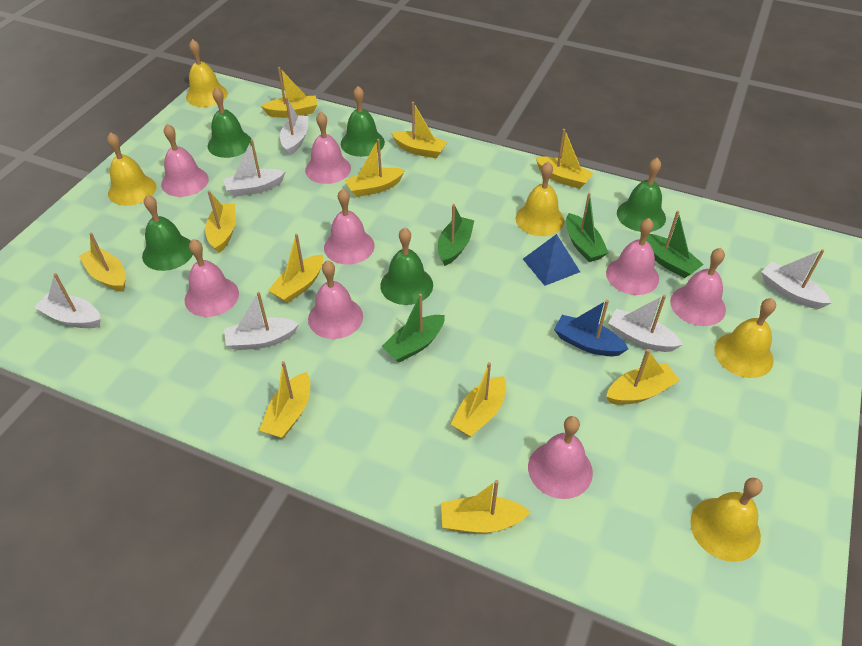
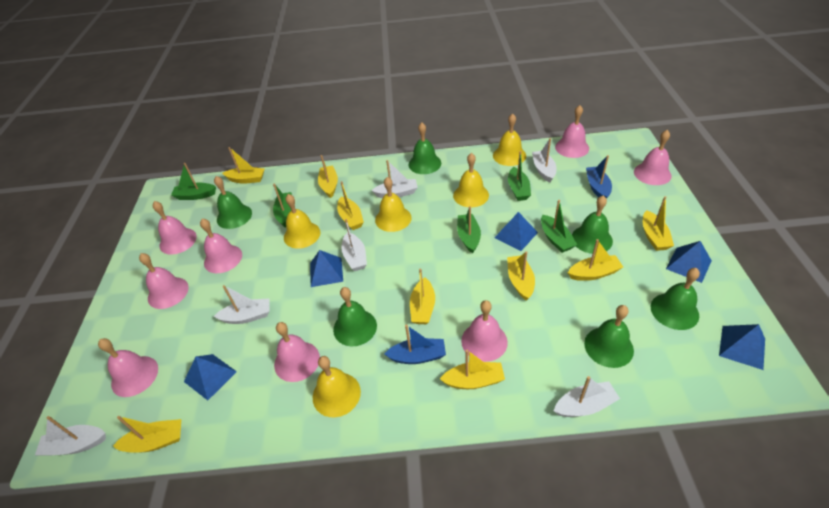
blue boat: [554,300,629,356] = 1 -> [384,325,446,364] [586,155,612,199] = 2
blue pyramid: [523,234,580,286] = 1 -> [184,354,237,400] [310,250,343,287] [494,212,538,251] [666,241,712,283] [719,324,765,370] = 5
green bell: [142,195,193,271] [208,87,252,158] [341,86,385,157] [380,227,433,305] [617,158,666,232] = 5 -> [214,176,252,229] [333,287,377,346] [409,123,441,174] [572,195,613,254] [584,305,634,368] [651,268,700,330] = 6
green boat: [381,294,445,363] [438,204,474,266] [566,193,609,262] [646,211,704,278] = 4 -> [171,163,216,200] [273,183,292,227] [457,206,481,254] [508,151,531,201] [541,200,577,253] = 5
yellow boat: [79,232,126,292] [205,191,236,253] [259,361,310,439] [261,67,317,118] [268,234,323,303] [345,139,405,197] [391,102,447,159] [441,480,530,533] [451,362,506,437] [535,129,594,189] [606,349,680,405] = 11 -> [113,416,181,453] [222,147,265,184] [318,155,338,198] [337,181,364,230] [410,268,435,324] [440,350,505,389] [507,251,535,301] [568,239,623,281] [643,196,674,251] = 9

